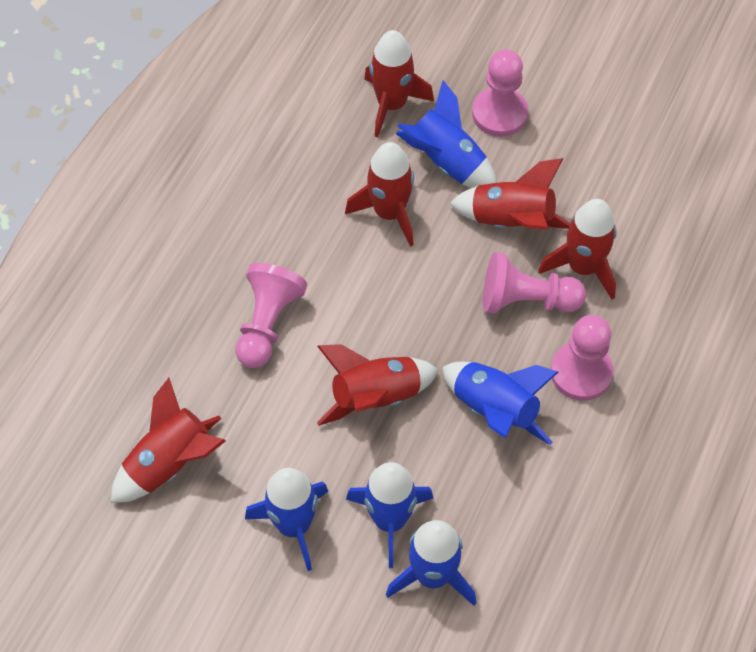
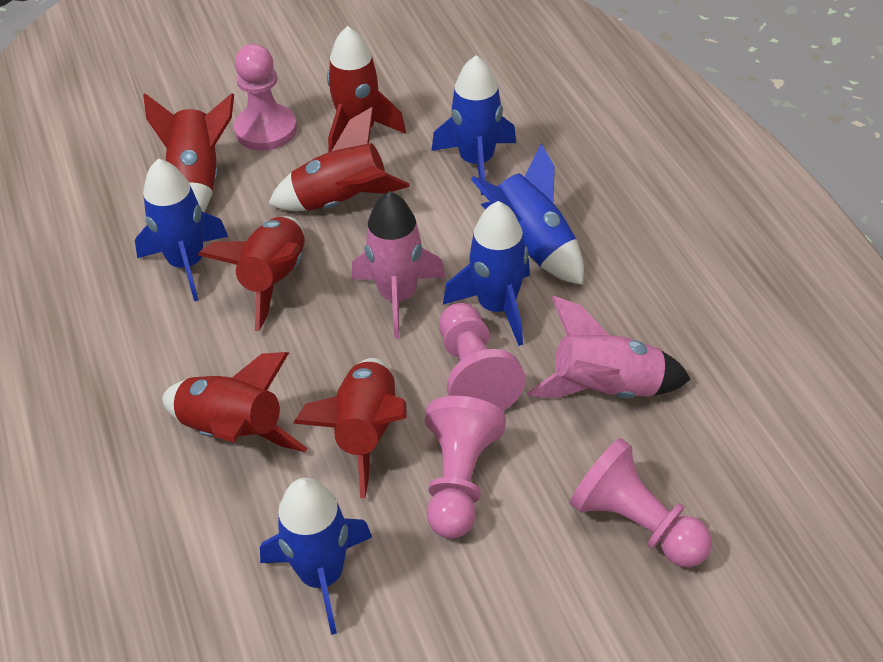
pink rocket: none = 0 -> [351,191,446,338] [527,296,691,399] = 2

